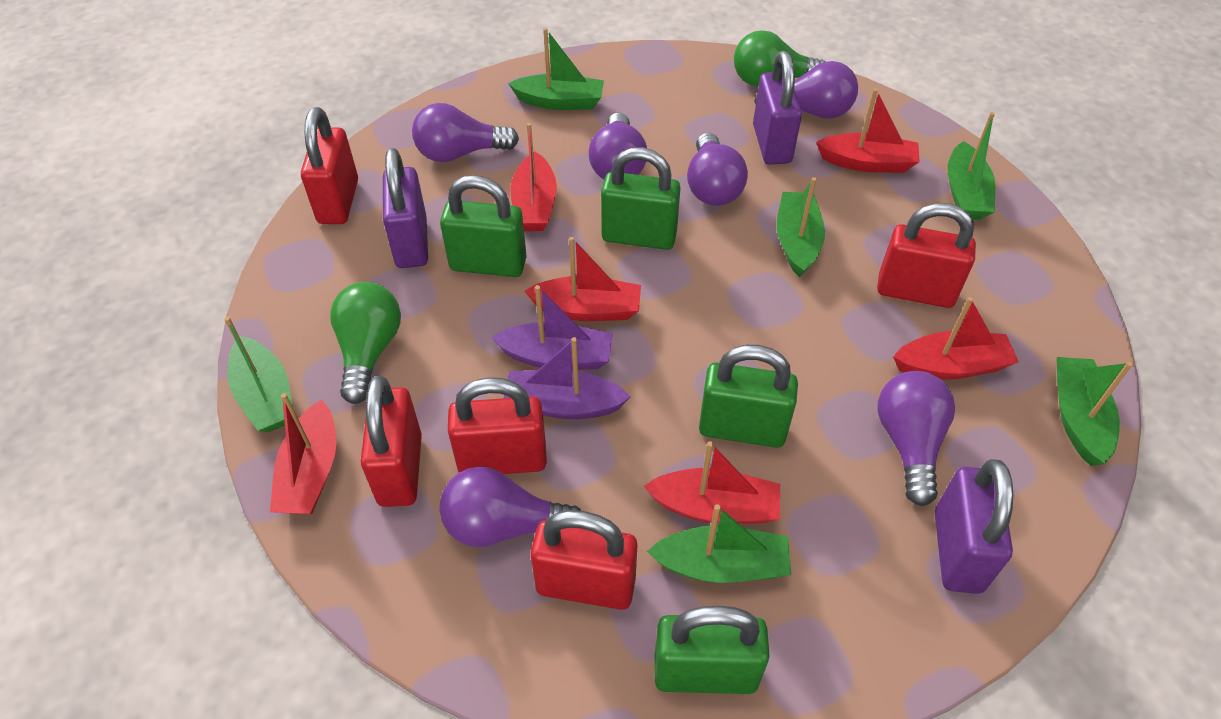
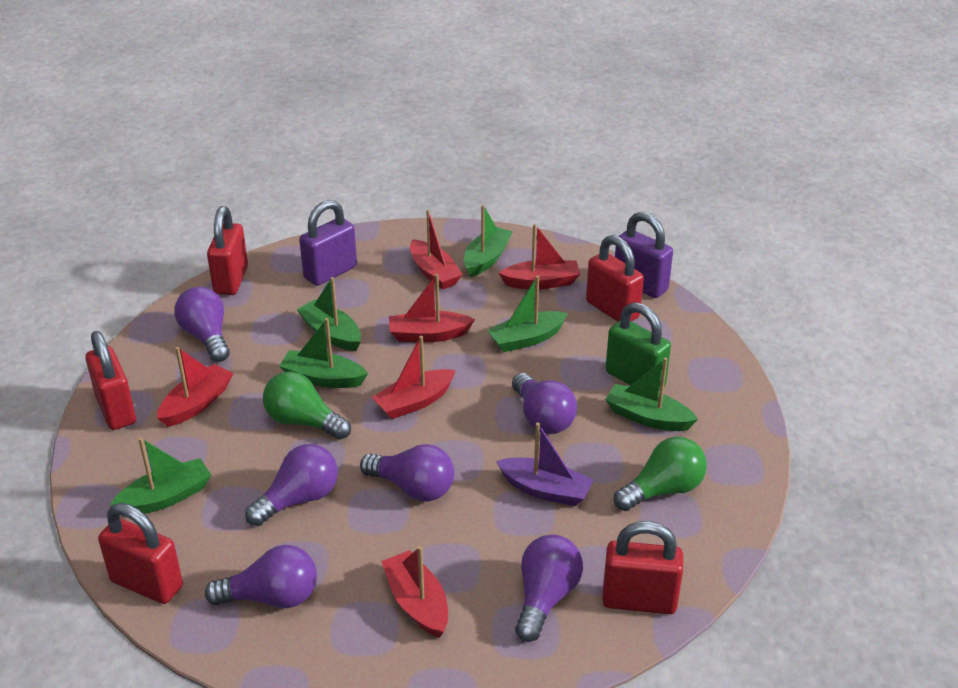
green padlock: [440,175,527,277] [601,147,680,250] [655,606,770,694] [699,345,798,448] = 4 -> [606,302,671,391] = 1
purple boat: [491,285,613,370] [503,337,631,419] = 2 -> [496,423,594,506] = 1
purple padlock: [383,148,428,268] [753,51,802,165] [935,459,1013,594] = 3 -> [299,200,357,286] [615,212,673,298] = 2

